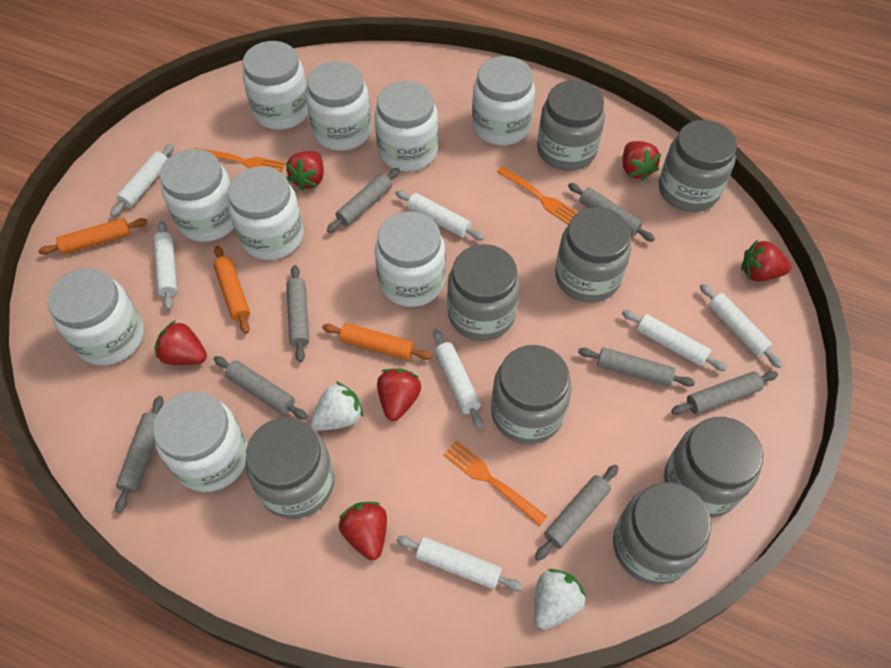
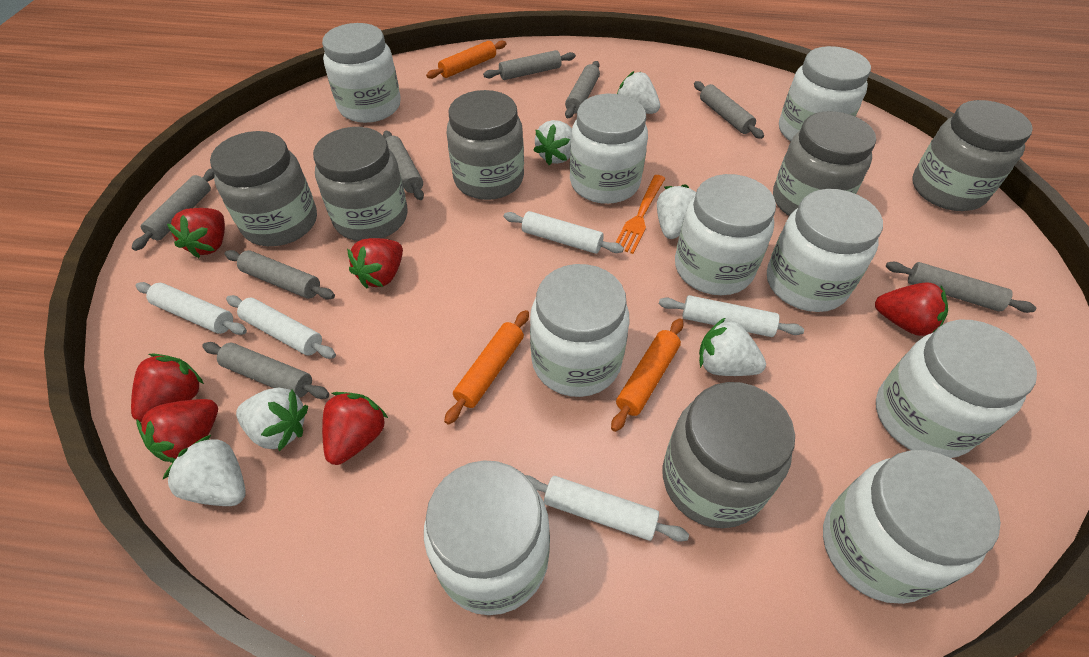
grey jar: [245,418,334,519] [447,244,520,341] [491,345,572,444] [537,80,605,171] [555,207,631,303] [613,482,711,585] [659,120,737,212] [664,417,763,518] = 8 -> [210,131,317,246] [313,127,408,241] [447,90,524,200] [663,382,795,528] [773,111,876,216] [912,100,1033,211] = 6
orange fork: [194,148,286,172] [443,440,547,526] [497,166,577,225] = 3 -> [616,175,665,254] = 1
white rolling pin: [110,143,174,217] [153,221,177,310] [395,191,484,240] [396,536,523,591] [433,329,483,429] [622,310,727,371] [700,284,783,368] = 7 -> [135,282,247,335] [226,295,336,359] [504,211,624,254] [525,475,689,542] [659,295,804,337] = 5
white strawberry: [311,381,363,431] [534,569,586,630] = 2 -> [162,435,246,506] [236,387,308,451] [533,120,572,165] [617,71,660,114] [657,184,696,239] [699,317,766,376] = 6

